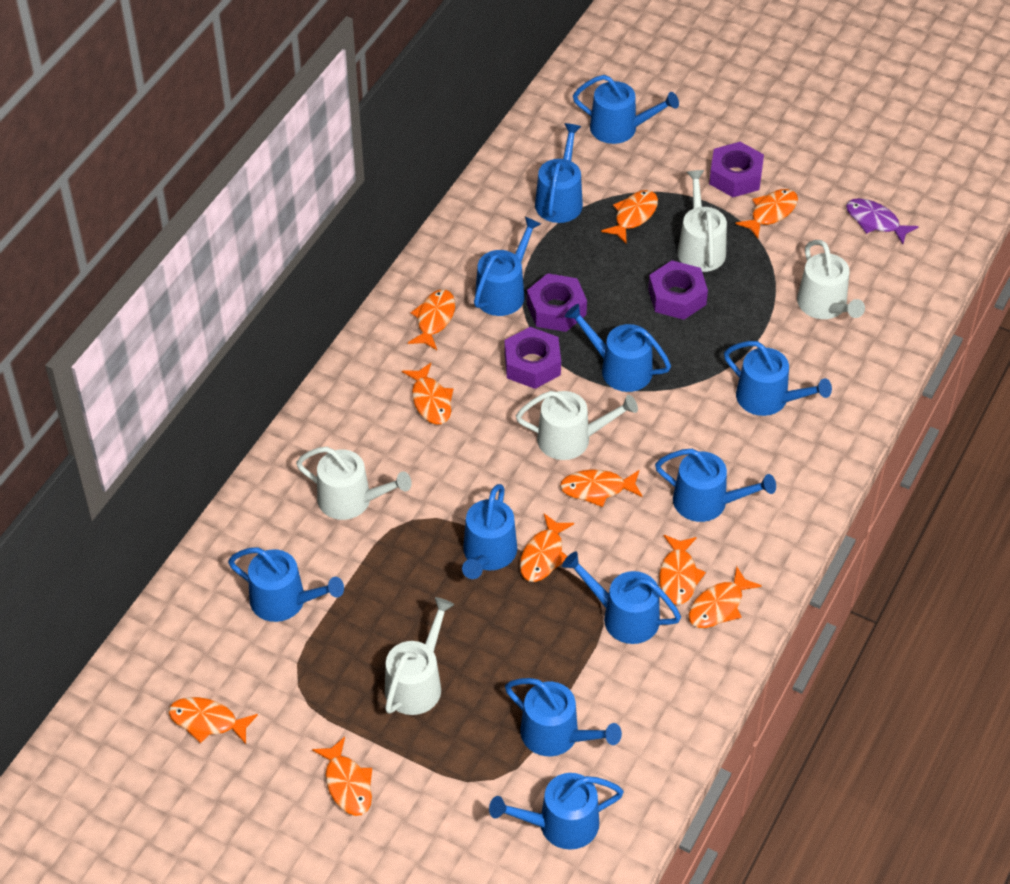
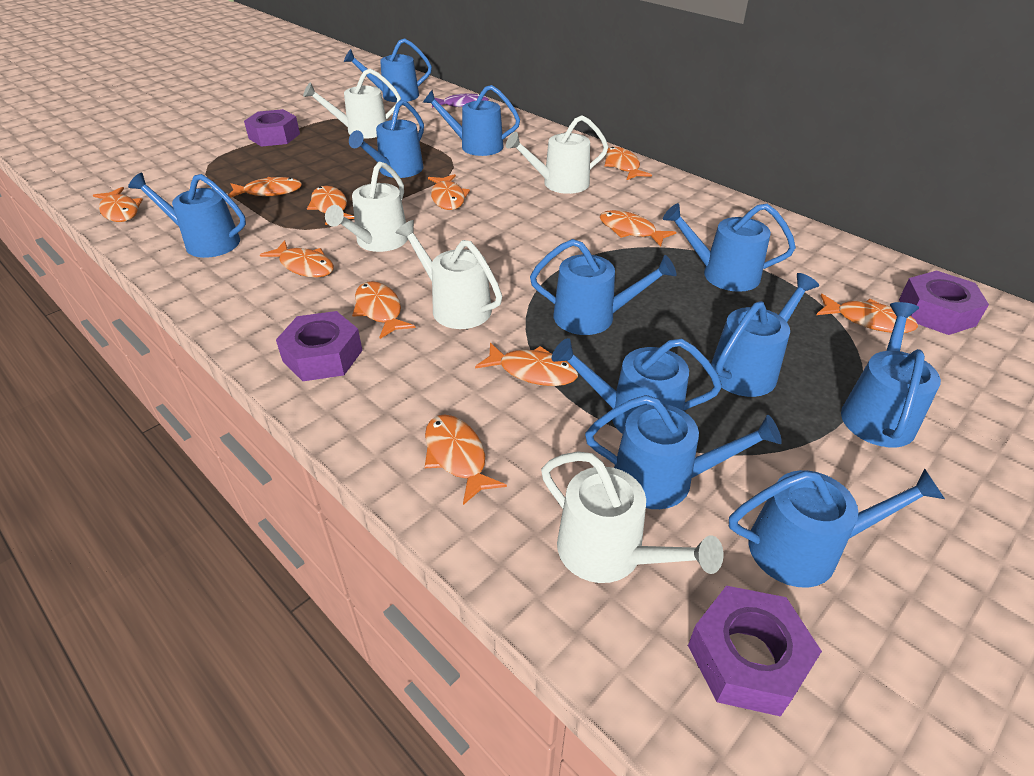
orange fish: [168,697,258,744] [312,737,372,816] [402,363,453,425] [408,290,455,350] [520,513,574,582] [560,470,643,507] [601,190,658,244] [659,535,706,605] [689,566,762,628] [735,189,798,238] = 10 -> [93,187,143,222] [228,177,302,198] [260,240,334,277] [307,186,354,225] [352,281,415,339] [425,415,507,505] [428,174,470,210] [475,342,578,386] [600,210,676,247] [605,147,652,180] [817,294,918,333] = 11

